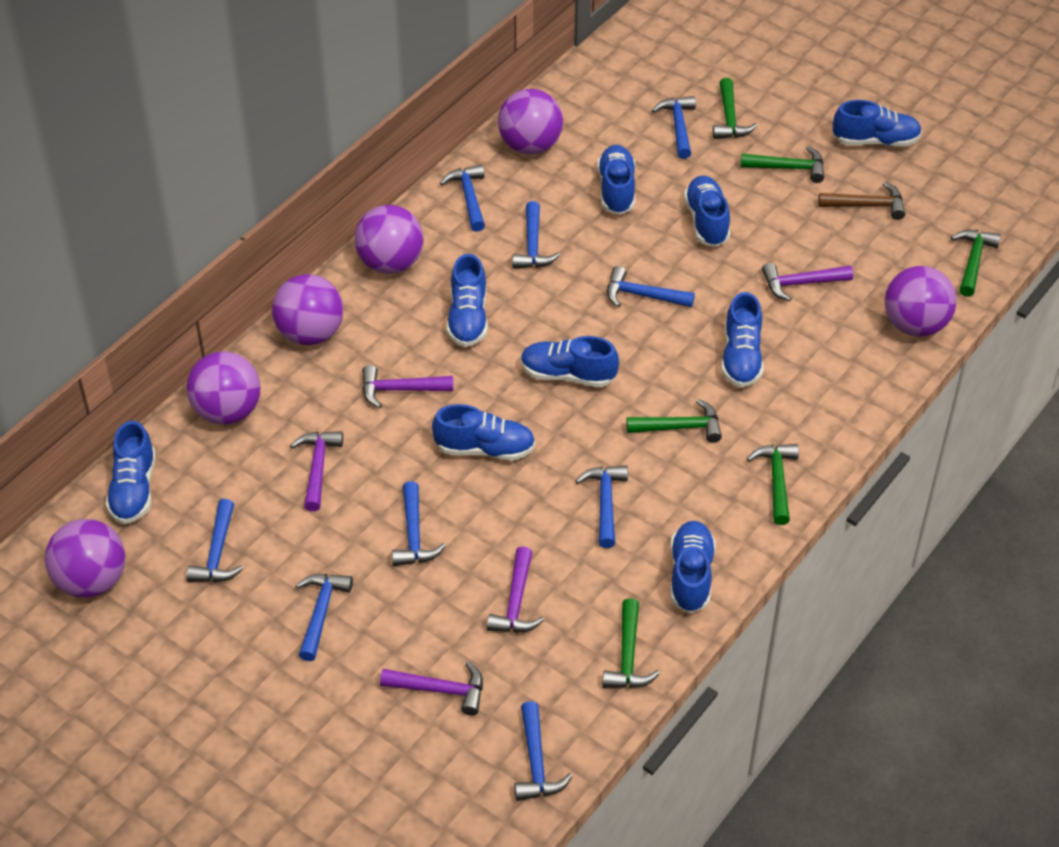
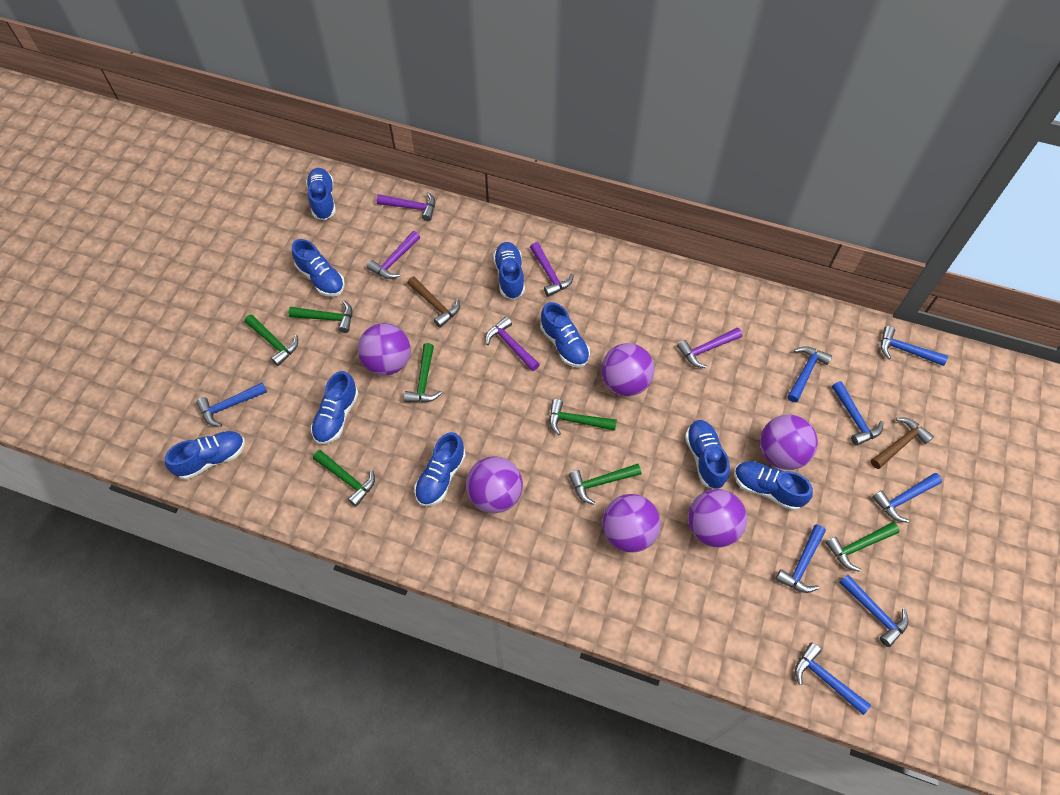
blue hammer: [186,499,244,582] [296,574,353,661] [392,481,446,566] [440,164,485,232] [513,201,560,269] [515,701,573,801] [575,466,628,548] [607,266,695,307] [652,96,696,159] = 9 -> [196,382,267,427] [775,524,826,593] [787,346,832,402] [795,642,871,715] [832,381,883,446] [839,574,908,647] [872,473,942,523] [881,326,948,366] = 8
brown hammer: [819,182,905,220] = 1 -> [407,276,460,328] [871,418,934,469] = 2
green hammer: [602,598,660,688] [626,399,722,443] [713,78,757,139] [741,146,824,183] [747,444,799,525] [951,230,1001,297] = 6 -> [245,314,298,366] [288,300,352,333] [313,450,375,507] [404,343,442,402] [549,399,617,435] [569,464,641,505] [826,522,899,572] = 7

